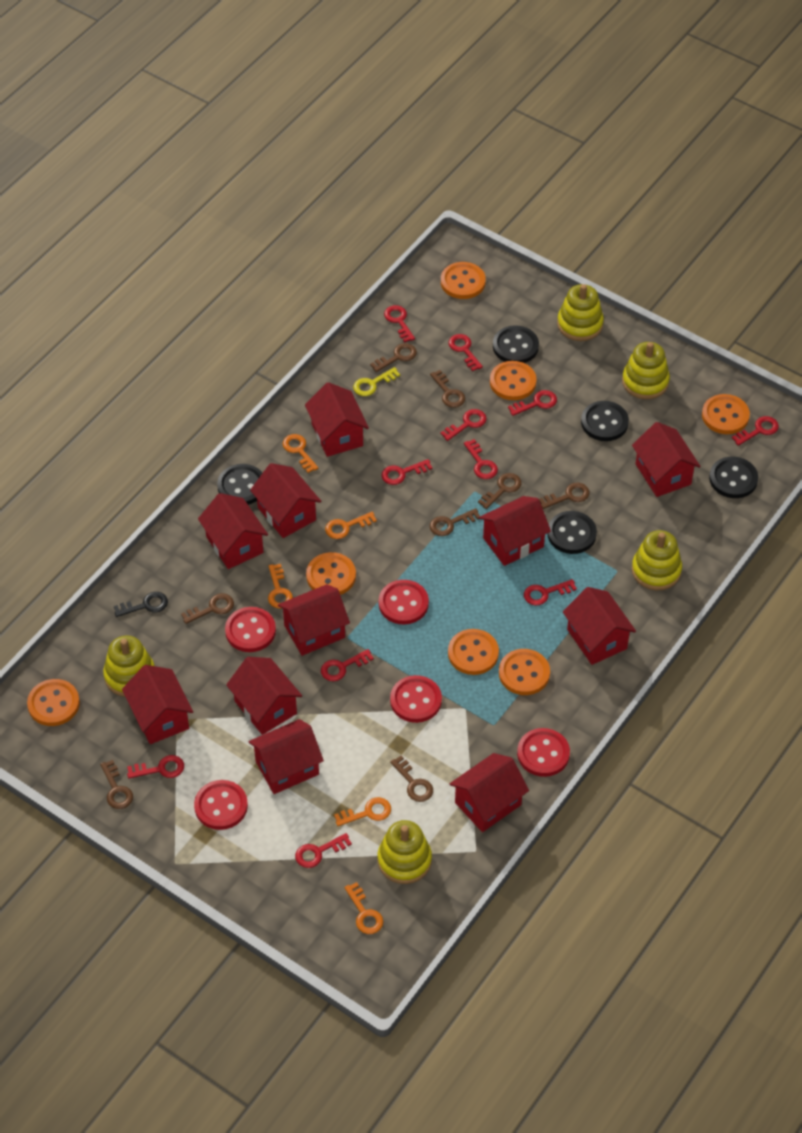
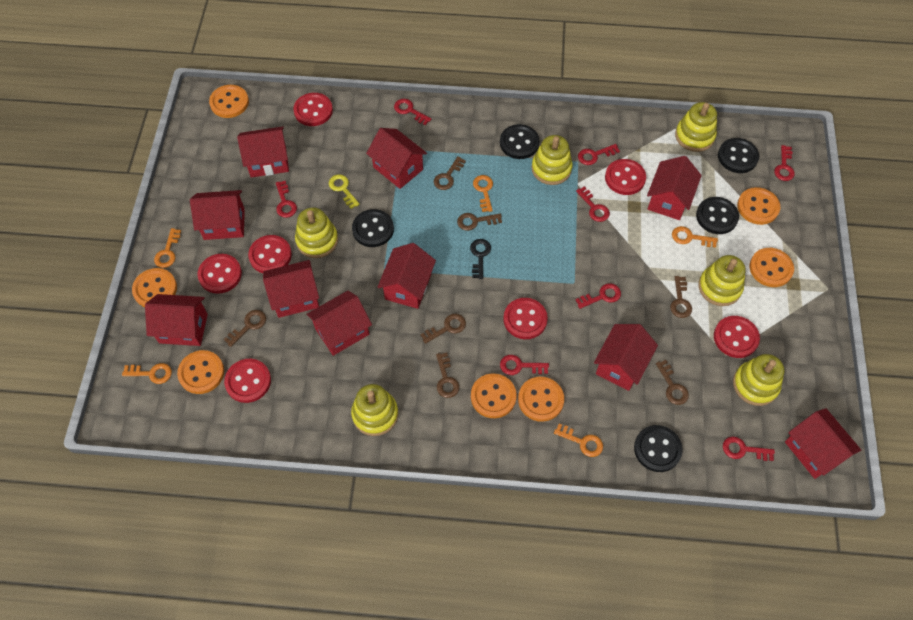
brown key: [100,760,133,809] [181,593,234,624] [370,343,417,372] [390,756,433,802] [430,370,465,408] [430,508,480,536] [478,473,521,509] [539,483,590,509] = 8 -> [224,310,266,347] [420,314,466,344] [434,156,466,190] [436,353,459,398] [457,213,502,231] [656,360,689,405] [670,276,692,318] = 7
red button: [194,780,248,830] [225,607,276,652] [379,580,429,625] [390,675,442,723] [517,728,570,777] = 5 -> [197,254,242,294] [224,359,271,403] [248,235,292,273] [293,93,333,126] [503,298,548,339] [605,159,646,195] [714,316,760,358] = 7
red house: [122,665,193,744] [198,493,268,569] [226,657,302,735] [248,719,324,794] [250,463,321,538] [278,584,350,656] [305,382,369,457] [449,753,529,832] [479,496,551,566] [563,587,636,665] [632,422,701,497] = 11 -> [145,294,208,346] [190,190,245,240] [237,126,289,178] [263,260,319,318] [306,291,372,356] [366,128,427,189] [377,243,436,309] [594,324,658,391] [647,156,702,220] [785,408,861,479] = 10
red key: [127,755,184,779] [295,833,352,868] [321,649,374,681] [382,459,432,485] [384,305,415,342] [441,409,487,441] [448,334,483,371] [464,439,498,479] [508,390,557,416] [524,579,577,605] [732,416,779,446] = 11 -> [276,181,297,218] [394,99,431,125] [500,355,549,375] [576,186,610,222] [576,283,621,309] [578,144,620,165] [723,437,775,461] [774,145,795,181] = 8
yellow stacking toy: [103,635,155,697] [378,820,432,884] [557,284,604,341] [622,342,670,399] [632,530,682,590] = 5 -> [295,207,338,258] [351,384,398,436] [532,135,573,185] [675,102,717,152] [699,255,746,306] [733,354,784,406] = 6

